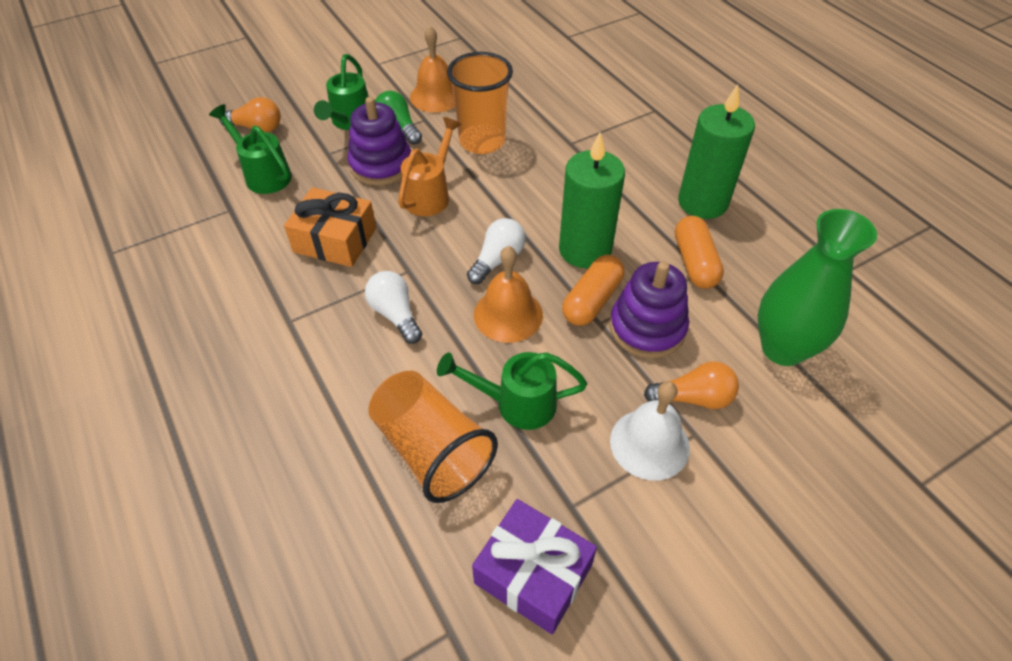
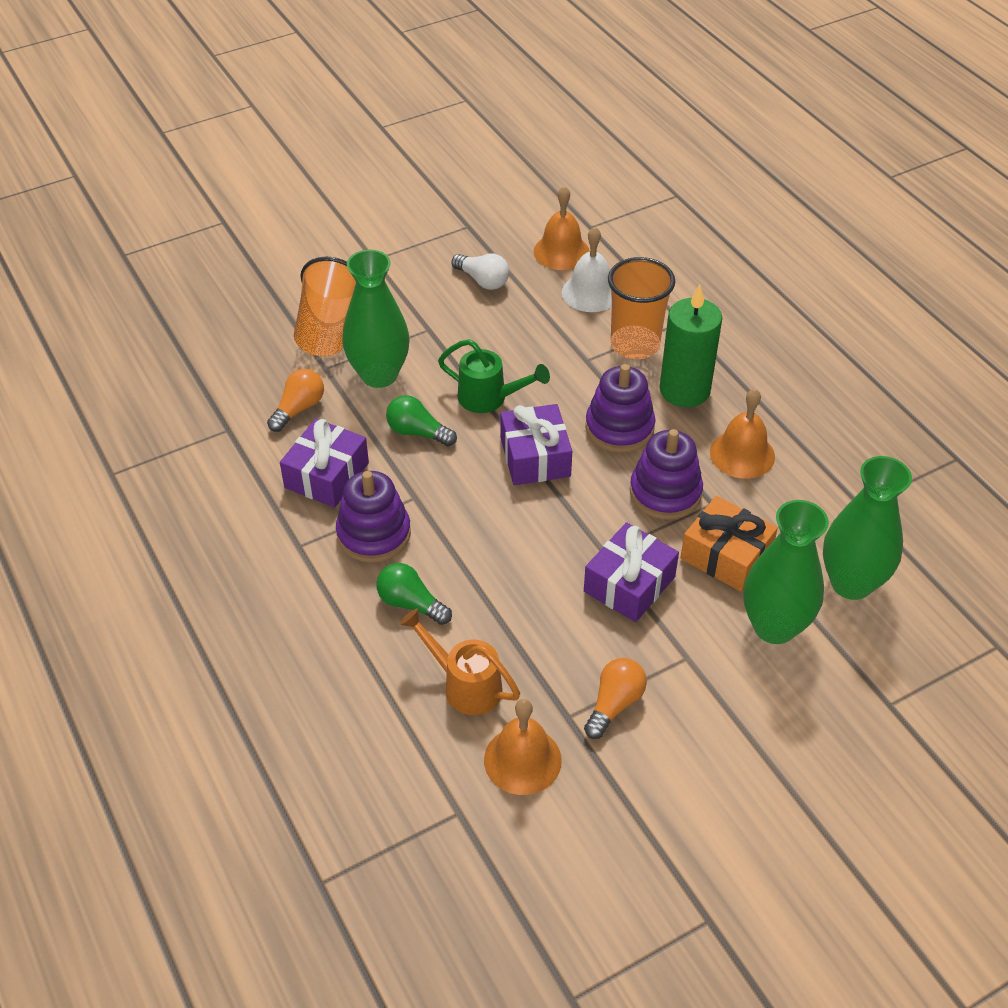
green candle: [559,133,625,268] [678,84,755,219] = 2 -> [660,284,722,407] = 1
green light bulb: [375,91,422,145] = 1 -> [376,563,452,625] [386,395,457,446] = 2
green vase: [758,209,877,366] = 1 -> [342,250,410,388] [743,500,829,644] [823,456,912,600] = 3
green watering can: [209,104,292,194] [314,54,369,130] [437,352,587,430] = 3 -> [438,339,550,413] = 1
orange bell: [410,26,456,113] [474,246,543,343] = 2 -> [484,699,562,795] [534,186,590,270] [710,389,775,479] = 3
orange capsule: [562,255,625,326] [675,216,724,289] = 2 -> none = 0
purple gift: [472,499,597,634] = 1 -> [280,419,369,508] [500,404,572,485] [584,522,679,622] = 3
purple stacking toy: [348,97,411,186] [609,261,689,359] = 2 -> [336,471,411,563] [585,364,656,453] [630,429,703,520] = 3
white light bulb: [365,271,422,344] [467,218,525,284] = 2 -> [451,254,509,290] = 1

